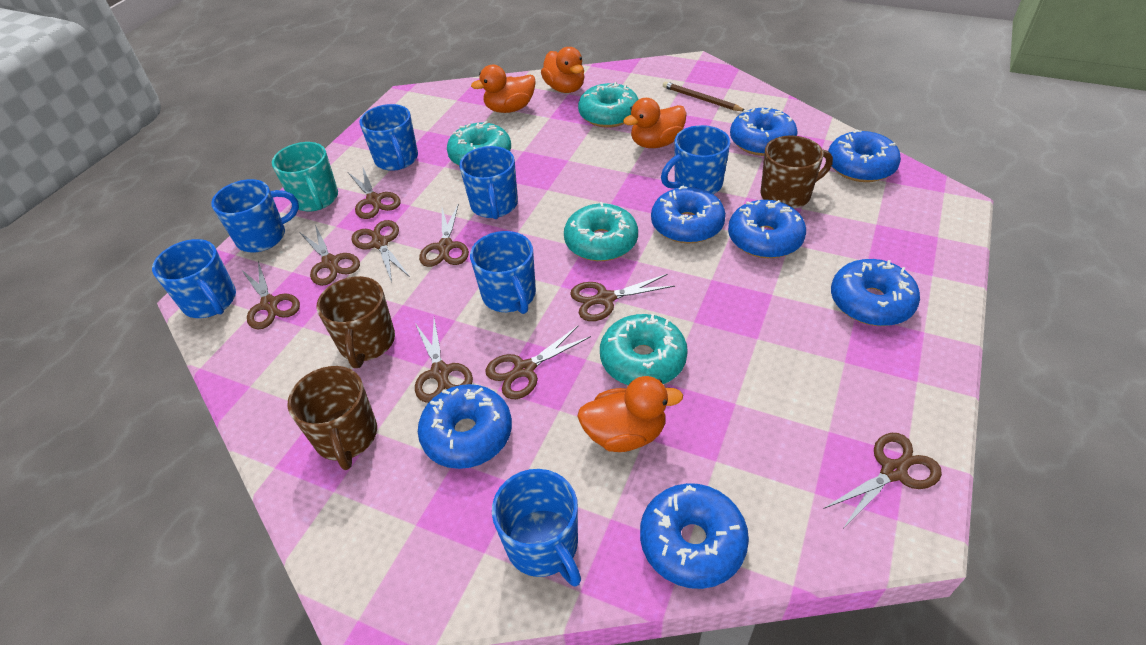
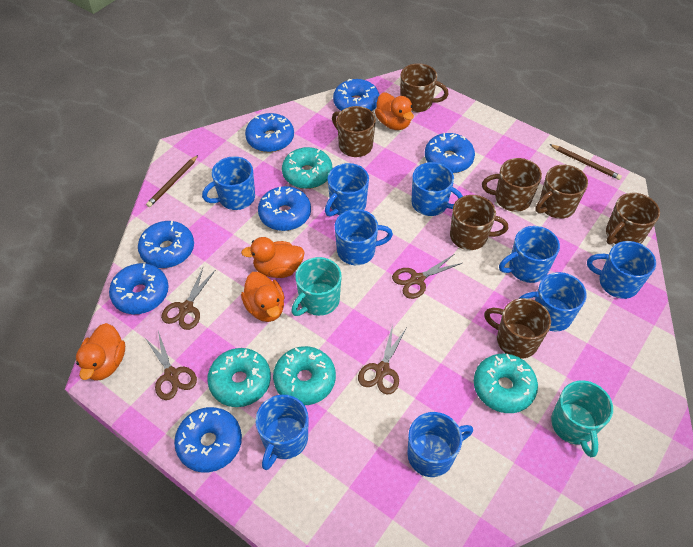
blue mug: [152,239,236,318] [211,179,299,252] [359,104,418,171] [459,146,518,219] [470,231,536,314] [492,469,581,587] [661,125,731,194] = 7 -> [202,156,255,210] [255,395,308,470] [325,163,369,216] [335,209,393,265] [407,412,473,477] [412,162,463,216] [499,226,560,283] [520,272,587,331] [587,241,656,299] = 9
brown mug: [287,366,377,470] [316,276,395,368] [760,135,833,209] = 3 -> [332,106,376,157] [400,63,449,112] [450,195,508,250] [482,158,542,212] [484,298,551,359] [535,165,588,219] [606,193,660,245] = 7
brown pencil: [663,81,744,111] = 1 -> [146,155,198,207] [549,144,622,180] = 2
brown scissors: [241,261,300,329] [299,225,360,286] [348,168,400,219] [352,220,410,282] [415,318,473,403] [419,203,469,267] [485,326,591,399] [570,274,675,321] [823,433,942,527] = 9 -> [145,331,197,400] [161,268,215,330] [358,325,406,394] [392,254,462,299] = 4
turquoise mug: [272,142,338,212] = 1 -> [291,257,342,316] [551,381,613,457] = 2

